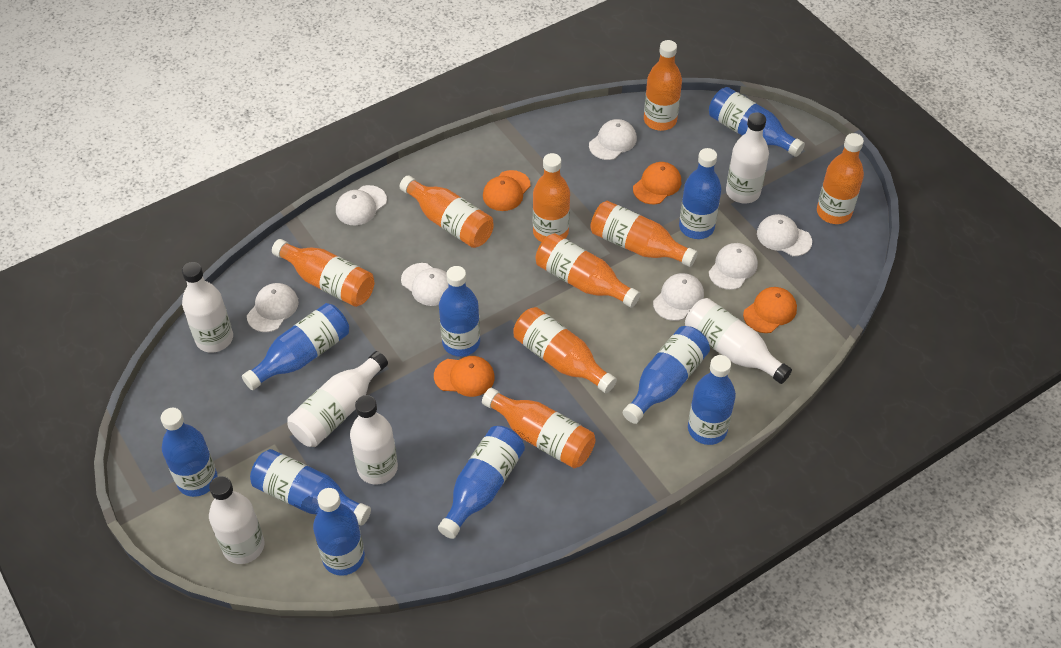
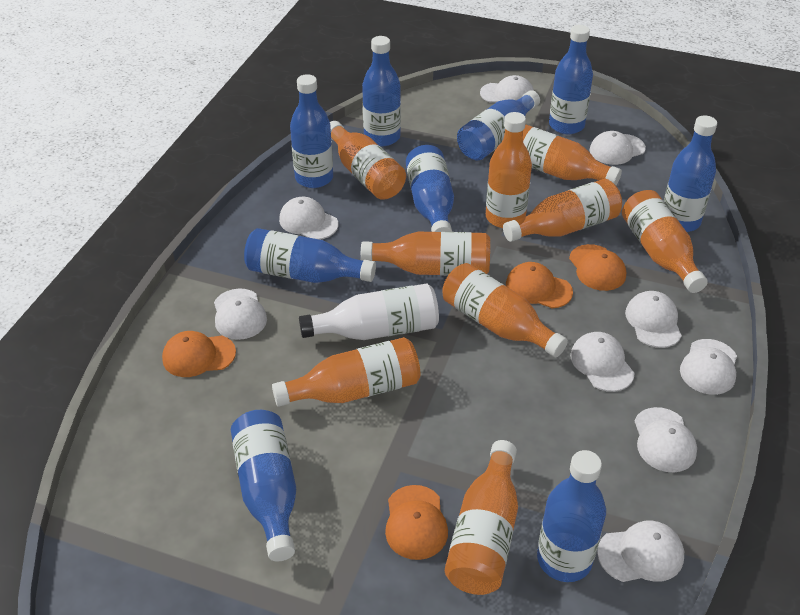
blue bottle: [161,408,218,497] [242,303,349,390] [250,449,371,525] [313,488,365,576] [438,426,525,539] [439,266,480,357] [623,326,710,424] [679,148,721,239] [688,355,736,445] [709,87,805,157] = 10 -> [231,410,296,562] [244,228,376,283] [290,74,333,188] [362,36,401,146] [406,145,454,232] [457,90,540,160] [537,450,606,582] [549,25,593,134] [664,116,717,232] = 9
white bottle: [182,262,233,353] [209,476,264,564] [287,351,388,447] [350,395,398,485] [685,298,792,384] [726,112,769,203] = 6 -> [299,284,439,340] = 1
white cap: [247,283,299,332] [336,185,387,225] [401,263,448,306] [589,119,637,160] [653,273,704,321] [709,243,758,290] [757,214,812,256] = 7 -> [214,288,267,340] [279,197,338,240] [480,75,534,103] [570,332,634,392] [590,131,646,165] [597,520,684,582] [625,291,682,348] [634,407,697,472] [680,339,737,395] = 9

